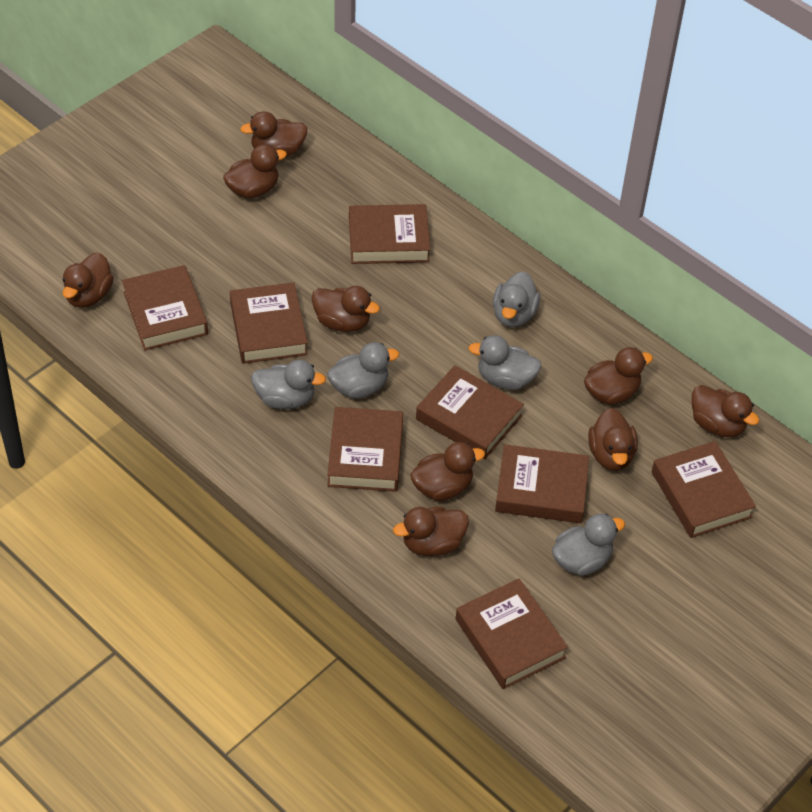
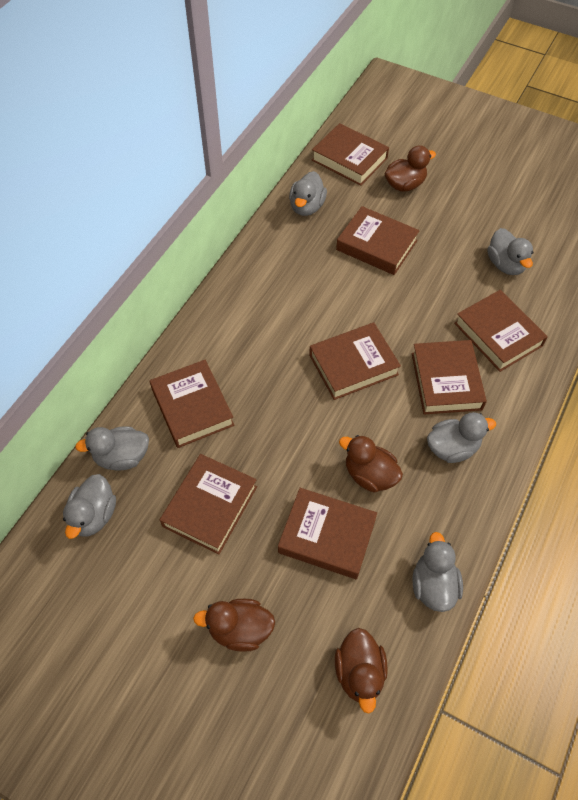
brown duck: [62,253,114,308] [223,144,287,198] [240,111,308,157] [312,286,380,332] [393,507,469,556] [410,442,485,501] [584,347,653,405] [588,408,638,471] [692,385,760,437] = 9 -> [193,599,275,652] [335,628,388,713] [339,435,403,492] [384,145,436,192] = 4
grey duck: [251,360,326,409] [327,342,399,399] [468,335,542,390] [493,271,540,327] [552,514,625,576] = 5 -> [63,474,116,539] [75,426,149,471] [289,171,327,216] [413,532,463,612] [427,412,496,463] [487,228,534,275] = 6

